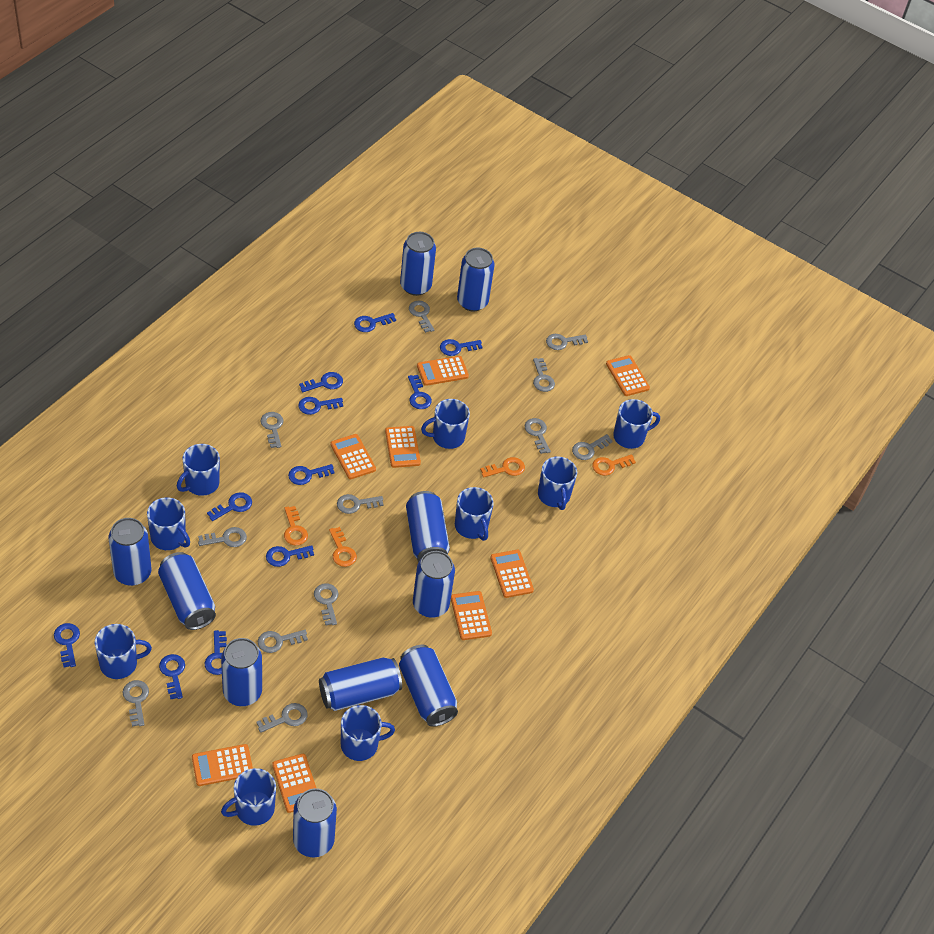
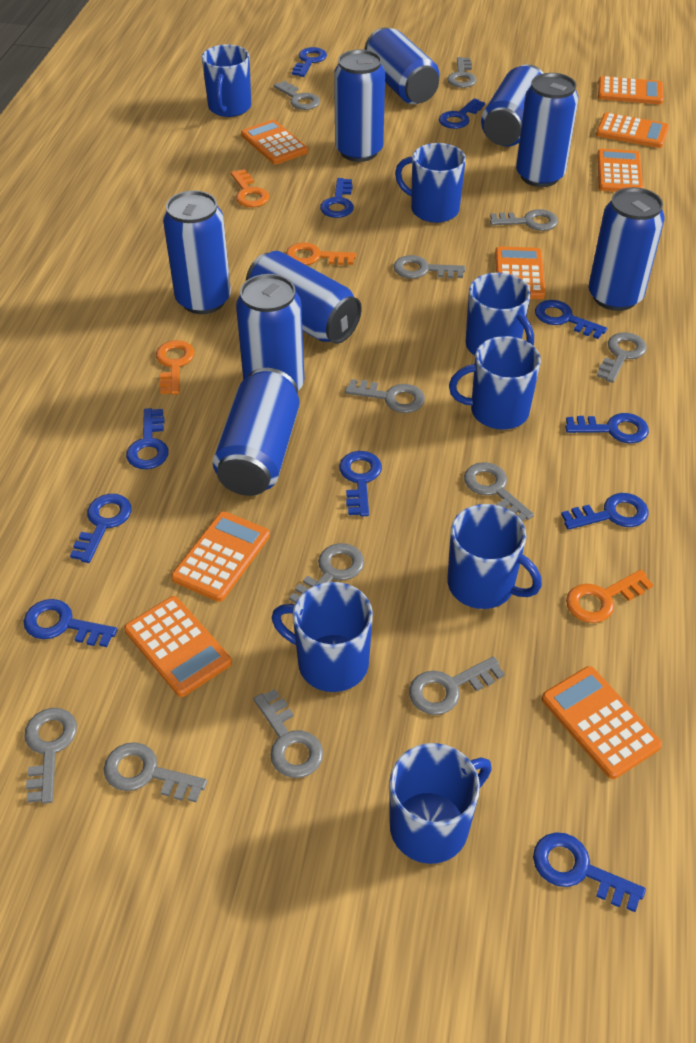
blue can: [109,518,151,586] [158,552,216,630] [221,638,262,706] [293,788,337,857] [319,657,402,711] [399,645,458,727] [400,232,436,296] [406,491,450,562] [413,551,455,618] [457,248,495,311] = 10 -> [163,191,231,314] [213,368,300,496] [236,274,304,391] [246,251,362,344] [334,50,385,162] [365,27,440,104] [481,64,544,146] [516,73,579,187] [589,187,665,311] = 9
blue mug: [95,624,152,679] [147,497,190,550] [177,444,220,496] [221,768,276,826] [341,705,395,761] [421,399,470,449] [455,487,494,541] [538,457,577,510] [613,399,660,449] = 9 -> [202,44,251,117] [272,582,373,692] [390,743,492,864] [395,143,466,223] [448,504,542,609] [449,336,541,430] [465,272,534,355] = 7

